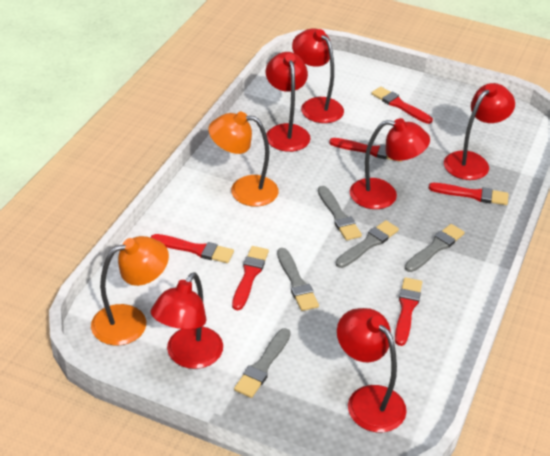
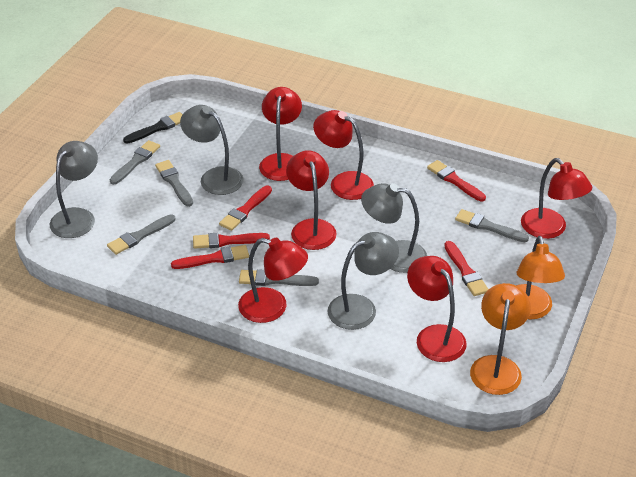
black brush: none = 0 -> [123,112,183,144] = 1
grey lamp: none = 0 -> [50,141,98,238] [180,105,244,195] [327,232,399,330] [361,183,427,273] = 4
red brush: [151,234,234,263] [232,246,269,310] [329,138,402,162] [371,87,433,124] [395,277,422,346] [428,183,509,205] = 6 -> [171,245,249,269] [193,233,270,249] [219,185,272,231] [427,160,486,202] [444,241,489,296] = 5

